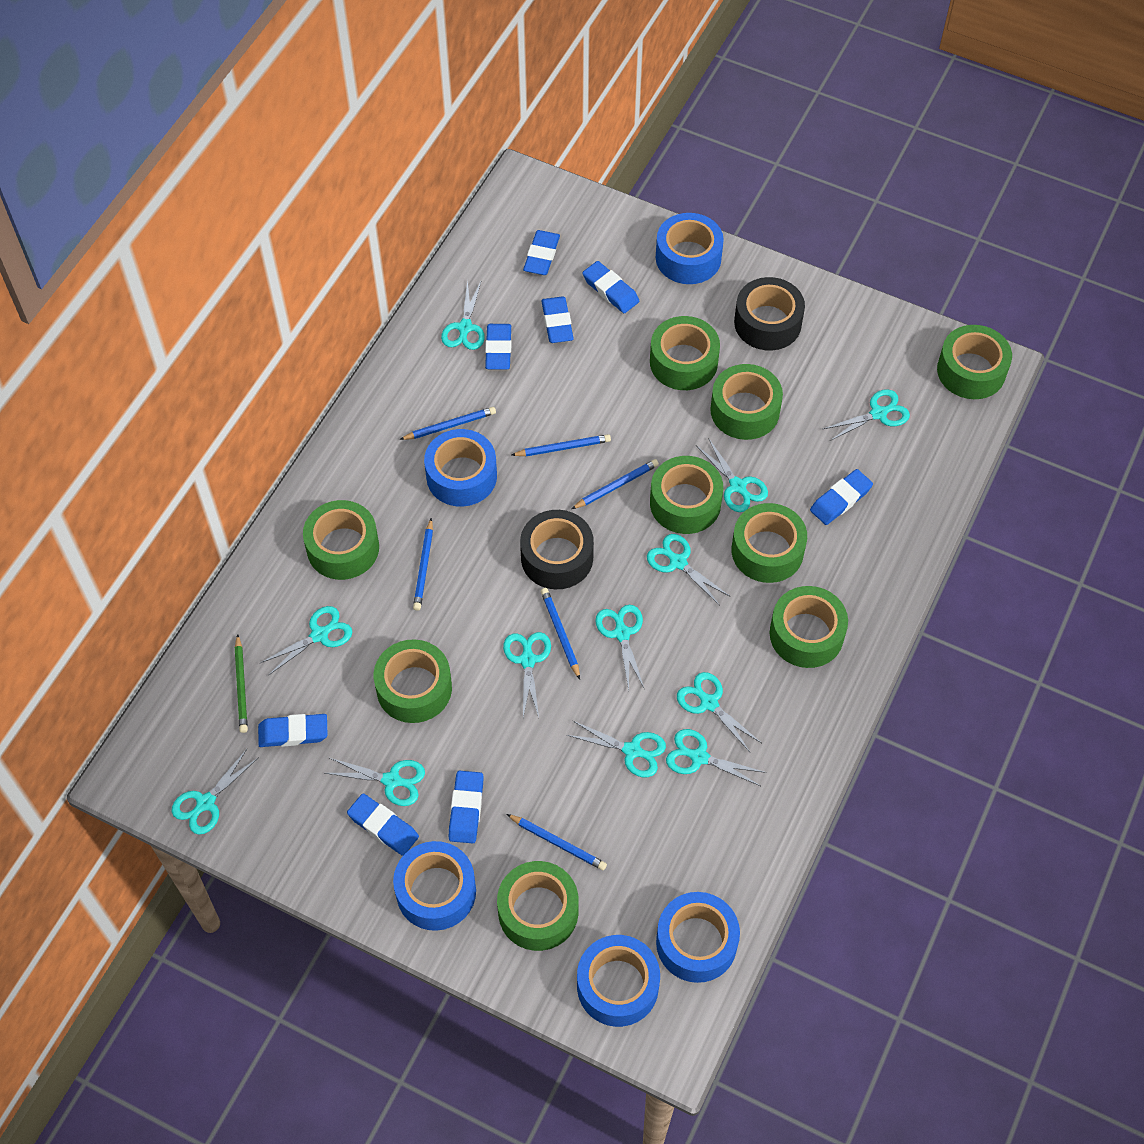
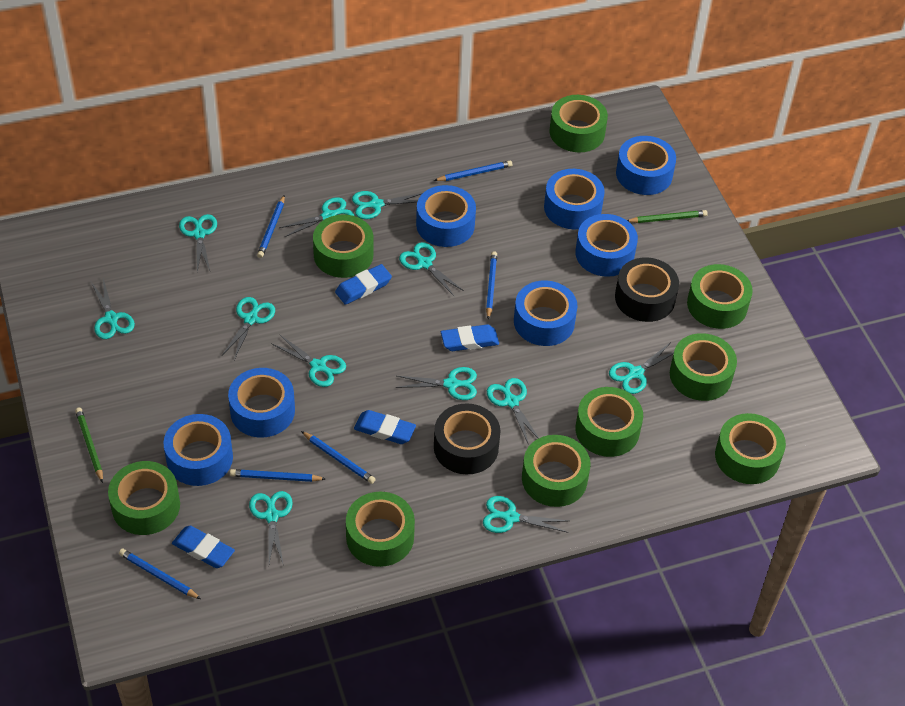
blue eraser: [258,714,328,747] [347,793,419,856] [449,771,484,843] [485,324,512,370] [523,230,560,275] [541,297,574,343] [582,261,639,313] [810,469,873,525] = 8 -> [172,526,235,568] [335,264,392,305] [354,410,416,444] [441,324,499,351] = 4
blue tape: [393,841,476,931] [424,429,497,507] [577,935,660,1027] [656,213,724,284] [656,892,740,983] = 5 -> [163,414,233,486] [228,368,295,438] [416,185,476,247] [514,281,578,346] [544,169,605,229] [575,214,638,277] [616,136,676,195] = 7
green pencil: [235,634,248,733] = 1 -> [75,407,103,483] [627,210,708,223] = 2

